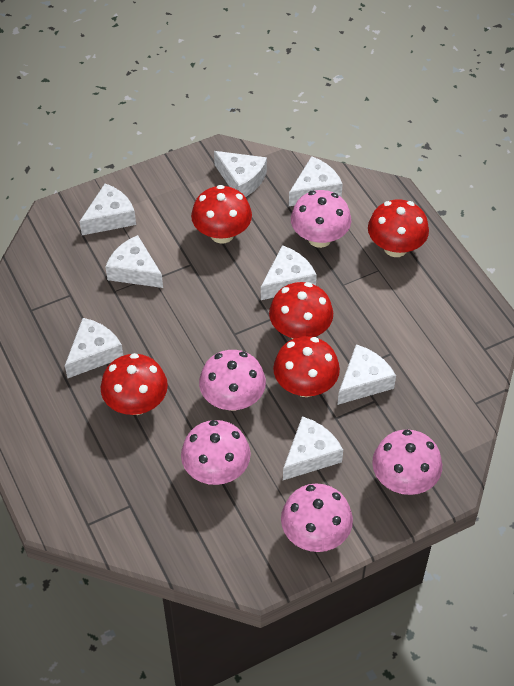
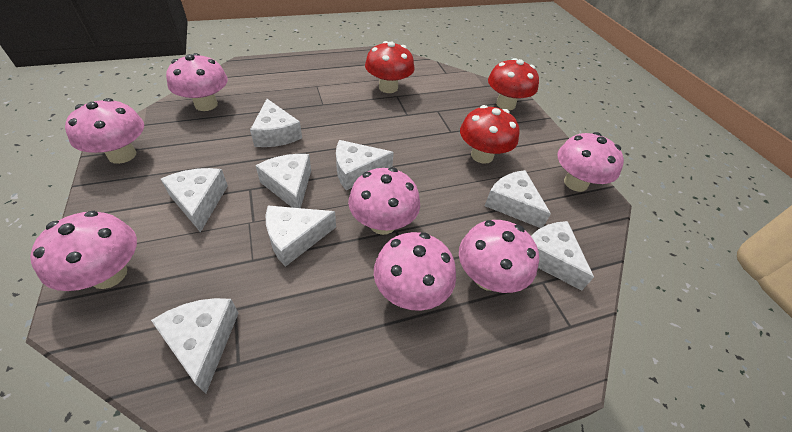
pink mushroom: [181,420,251,485] [199,350,266,411] [281,484,353,552] [291,190,351,248] [372,429,442,495] = 5 -> [30,211,137,291] [65,98,144,164] [166,53,228,111] [348,167,420,235] [374,232,456,311] [459,220,539,293] [557,132,624,192] = 7
red mushroom: [101,353,168,415] [191,185,252,244] [269,282,333,339] [273,336,340,397] [368,199,429,257] = 5 -> [365,41,414,93] [460,105,519,164] [488,58,539,110] = 3

